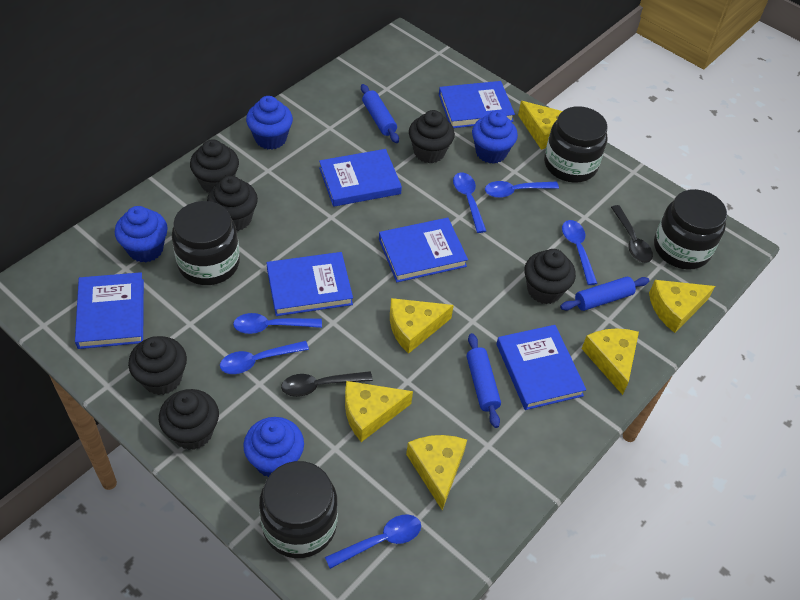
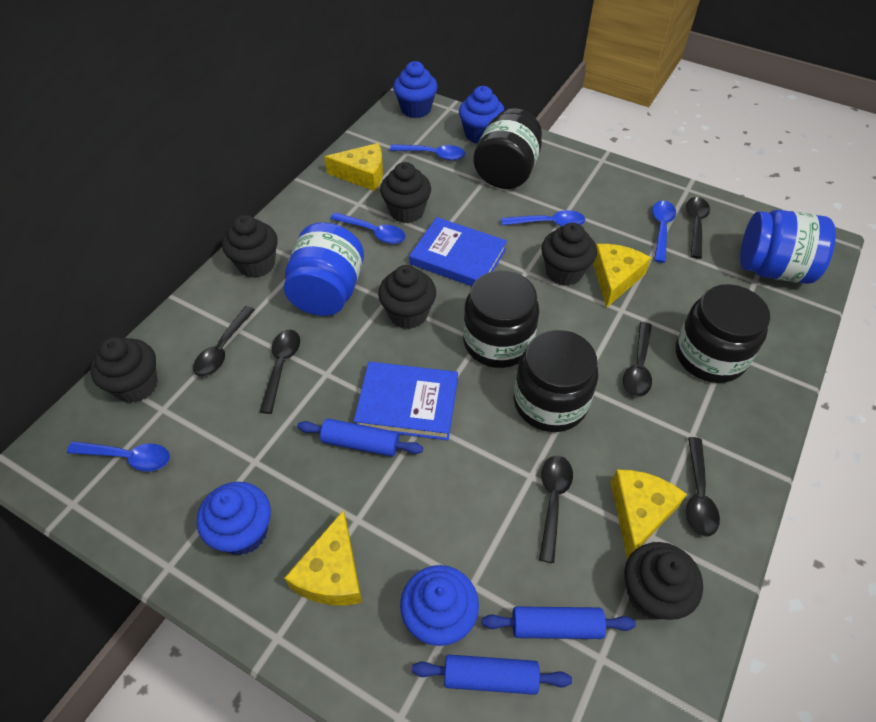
black spoon: [281,371,373,397] [611,205,653,263] = 2 -> [193,306,255,377] [259,330,300,414] [539,456,573,563] [623,322,652,397] [686,197,710,259] [686,437,720,537] = 6
blue book: [75,272,144,349] [267,252,353,316] [319,149,402,207] [379,218,468,282] [439,81,515,128] [496,325,586,410] = 6 -> [354,362,458,440] [409,217,507,286] = 2
blue jar: none = 0 -> [284,222,364,316] [740,210,836,284] = 2
blue spoon: [220,341,309,374] [233,313,322,334] [325,514,421,569] [453,172,486,233] [485,181,559,198] [562,220,598,285] = 6 -> [67,441,170,471] [330,212,406,244] [390,144,465,160] [501,210,585,227] [652,201,676,263] = 5
yellow cheese: [345,381,413,442] [390,298,454,354] [406,435,467,510] [518,101,562,150] [582,328,639,395] [649,280,715,333] = 6 -> [284,510,362,606] [324,143,383,191] [593,244,651,308] [611,470,687,560] = 4

